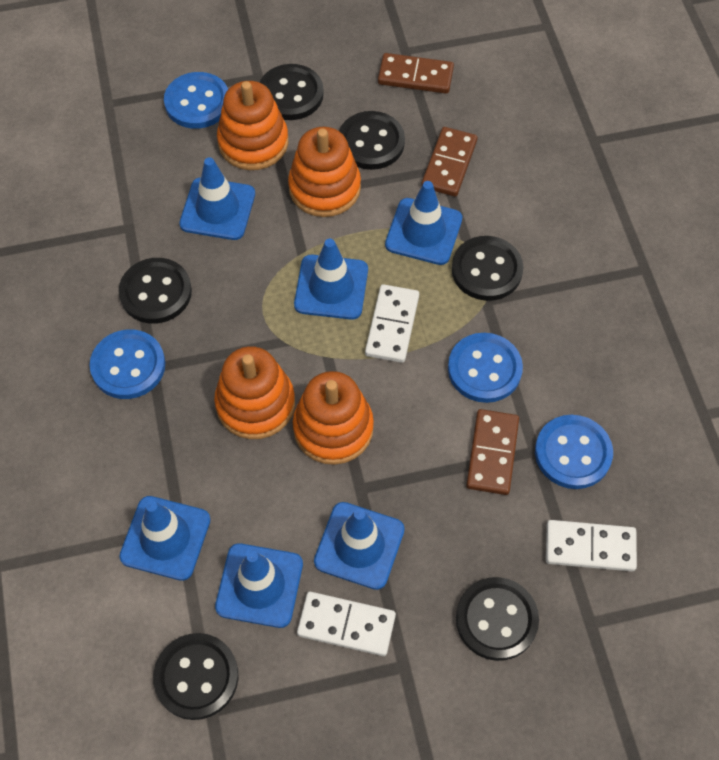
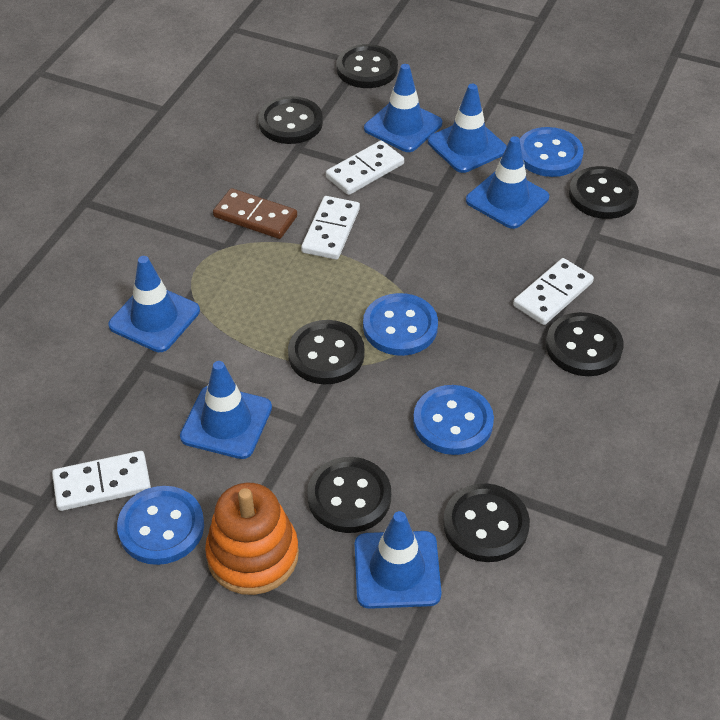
black button: [119,258,192,324] [153,633,238,720] [259,64,324,120] [339,111,405,170] [452,236,523,301] [456,577,539,661] = 6 -> [258,96,323,144] [288,320,365,384] [307,457,391,533] [337,44,398,88] [443,483,530,562] [546,312,624,376] [569,166,639,219] = 7
brown domino: [378,53,454,94] [421,127,478,197] [466,409,519,495] = 3 -> [213,188,297,239] = 1
orange stacking toy: [214,346,295,439] [217,81,288,170] [288,127,361,217] [293,371,374,465] = 4 -> [205,483,299,595] = 1
white domino: [297,592,396,656] [365,284,419,363] [546,520,637,571] = 3 -> [52,451,151,511] [301,196,360,260] [326,140,404,195] [513,258,594,325] = 4

